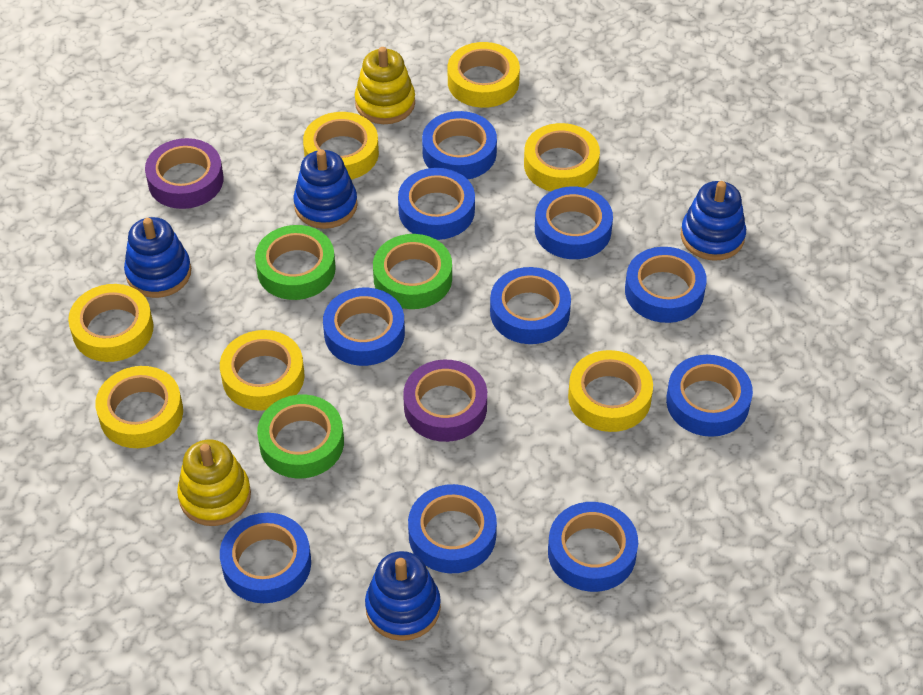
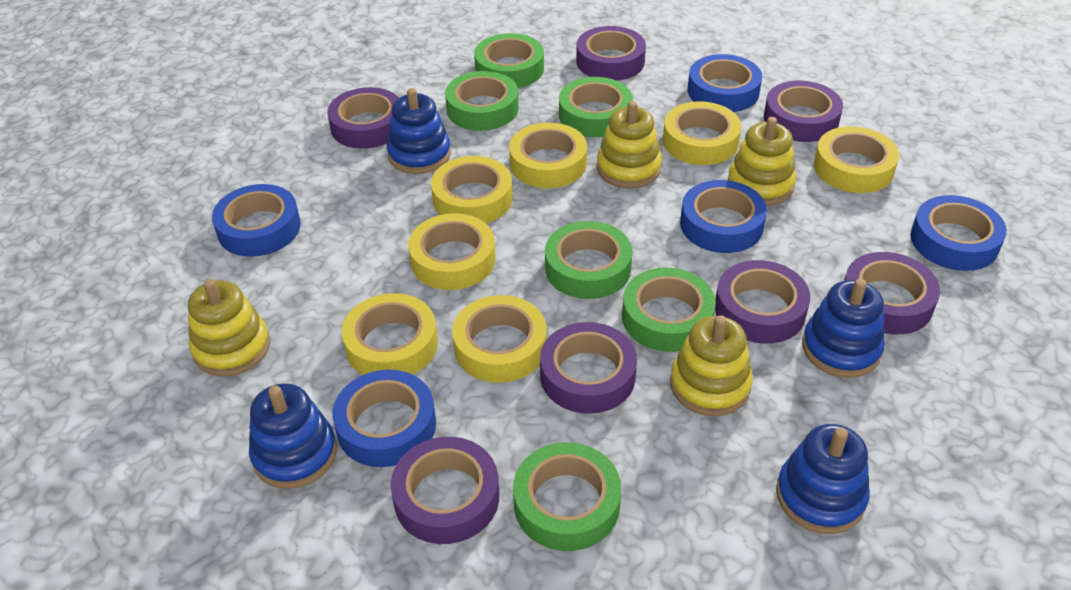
blue tape: [220,513,311,603] [323,288,405,366] [398,168,475,240] [408,484,497,573] [422,111,497,179] [490,267,571,344] [535,186,613,259] [548,502,638,592] [625,247,707,323] [666,355,753,437] = 10 -> [212,184,301,257] [332,370,436,467] [680,180,767,253] [688,54,762,112] [911,195,1007,271] = 5
green tape: [255,225,336,300] [257,394,344,478] [373,234,452,309] = 3 -> [445,71,519,131] [474,33,544,88] [513,442,621,551] [545,221,632,299] [559,77,633,137] [622,268,716,352] = 6
purple tape: [145,138,223,209] [403,360,487,442] = 2 -> [327,87,399,149] [391,437,499,544] [540,322,637,414] [576,26,646,81] [715,260,810,344] [764,81,843,142] [844,252,940,334] = 7
yellow stacking toy: [177,439,251,526] [355,47,415,124] = 2 -> [188,279,270,377] [597,101,662,189] [670,315,753,416] [728,117,796,206] = 4

